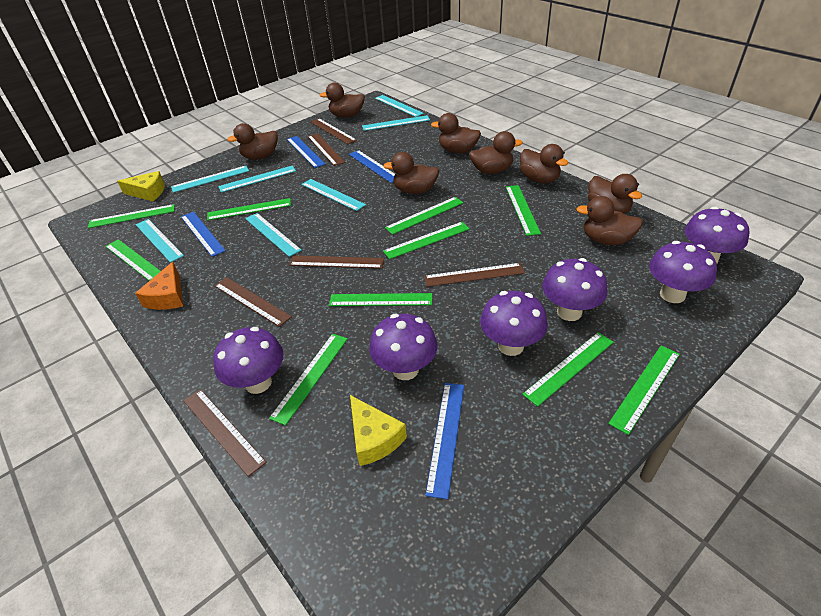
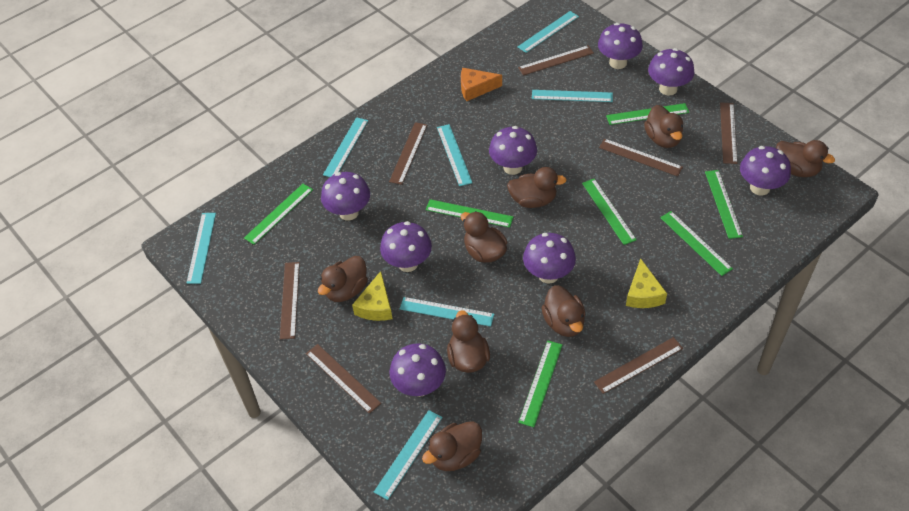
blue ruler: [181,212,226,257] [287,136,325,168] [349,150,395,183] [425,383,464,499] = 4 -> none = 0
brown ruler: [183,389,266,477] [214,277,292,327] [289,255,384,269] [308,133,345,166] [310,118,357,144] [424,263,525,287] = 6 -> [280,262,300,339] [306,344,381,414] [389,122,427,185] [518,45,594,76] [594,337,683,394] [599,139,683,176] [720,102,737,164] = 7
green ruler: [88,204,175,228] [105,239,161,281] [207,198,291,220] [269,334,348,426] [329,293,432,306] [383,222,470,259] [385,197,463,235] [506,185,541,236] [522,332,614,407] [608,345,680,435] = 10 -> [244,184,313,245] [426,199,513,228] [518,340,562,427] [582,179,637,245] [606,103,689,125] [660,211,733,276] [705,170,743,239] = 7
purple mushroom: [213,327,283,394] [369,314,437,380] [480,291,548,356] [542,258,607,321] [649,241,717,303] [685,206,749,263] = 6 -> [321,172,370,221] [380,221,432,272] [389,343,446,397] [489,126,537,175] [523,233,576,284] [598,23,643,69] [648,48,694,96] [740,146,791,196] = 8

